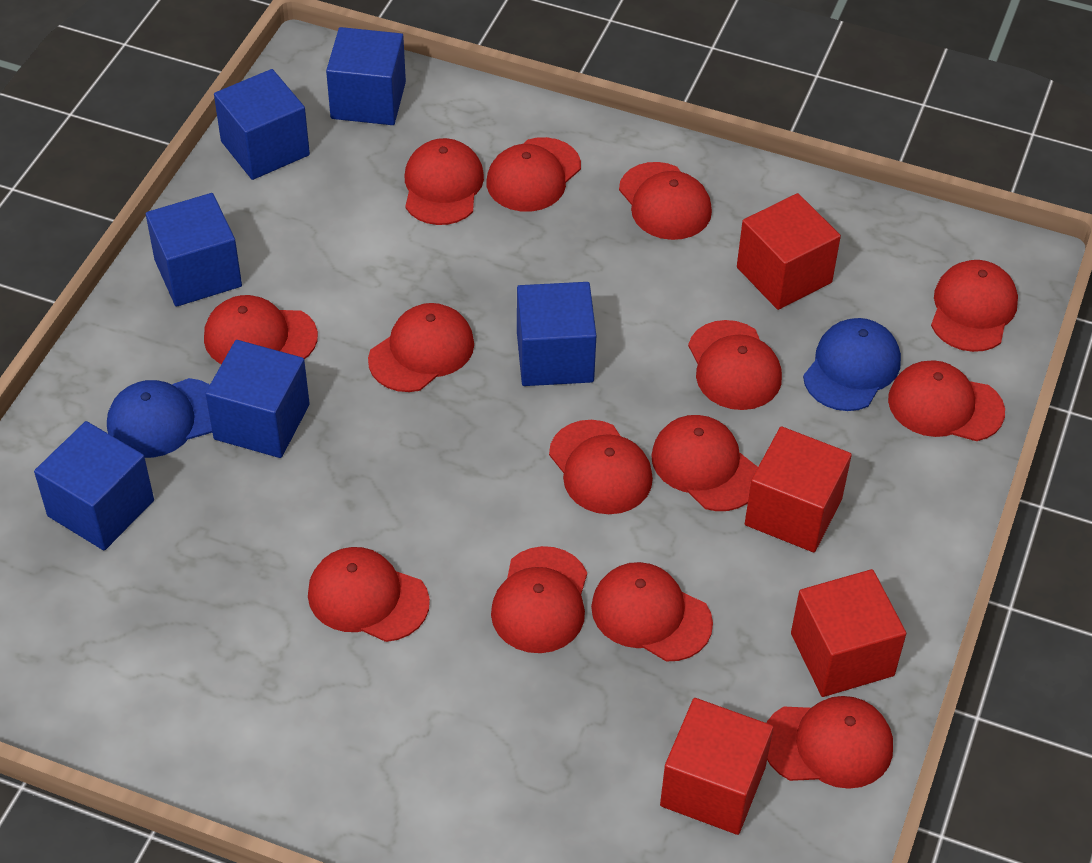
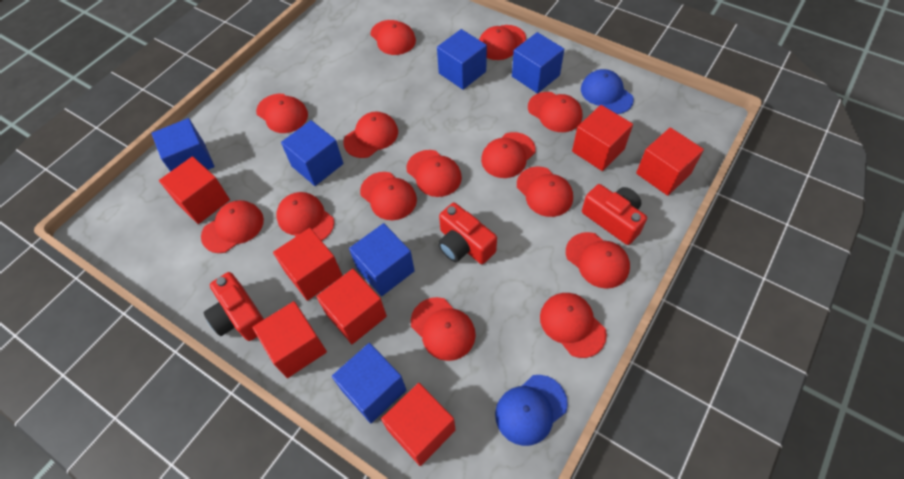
red camera: none = 0 -> [204,272,264,341] [438,203,497,264] [582,184,647,245] = 3
red cube: [660,698,773,835] [737,193,841,310] [745,426,852,552] [791,569,906,697] = 4 -> [159,156,230,224] [252,301,327,378] [273,228,342,301] [316,269,387,344] [381,383,455,466] [572,105,633,171] [636,127,704,196] = 7

